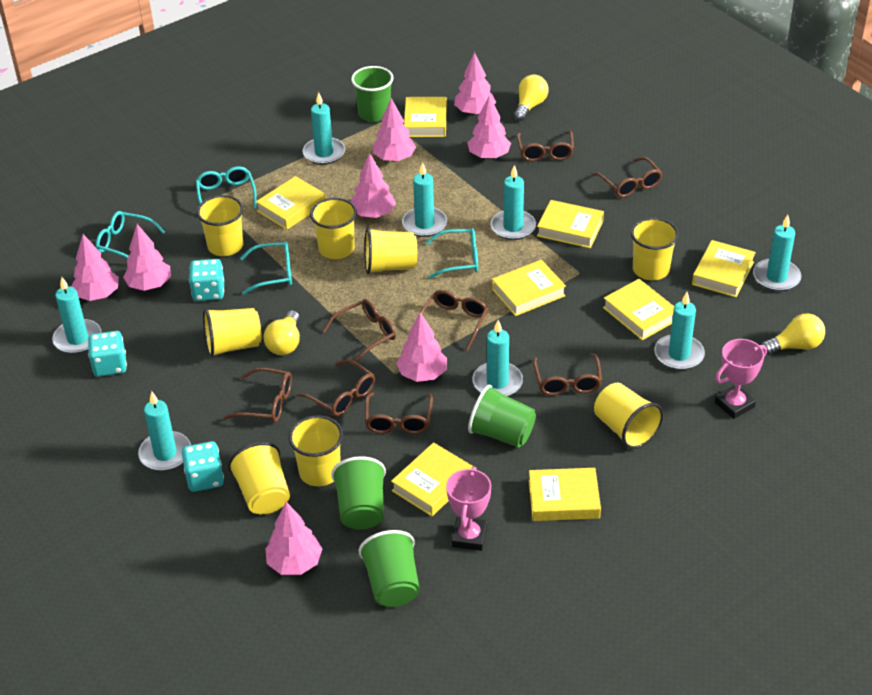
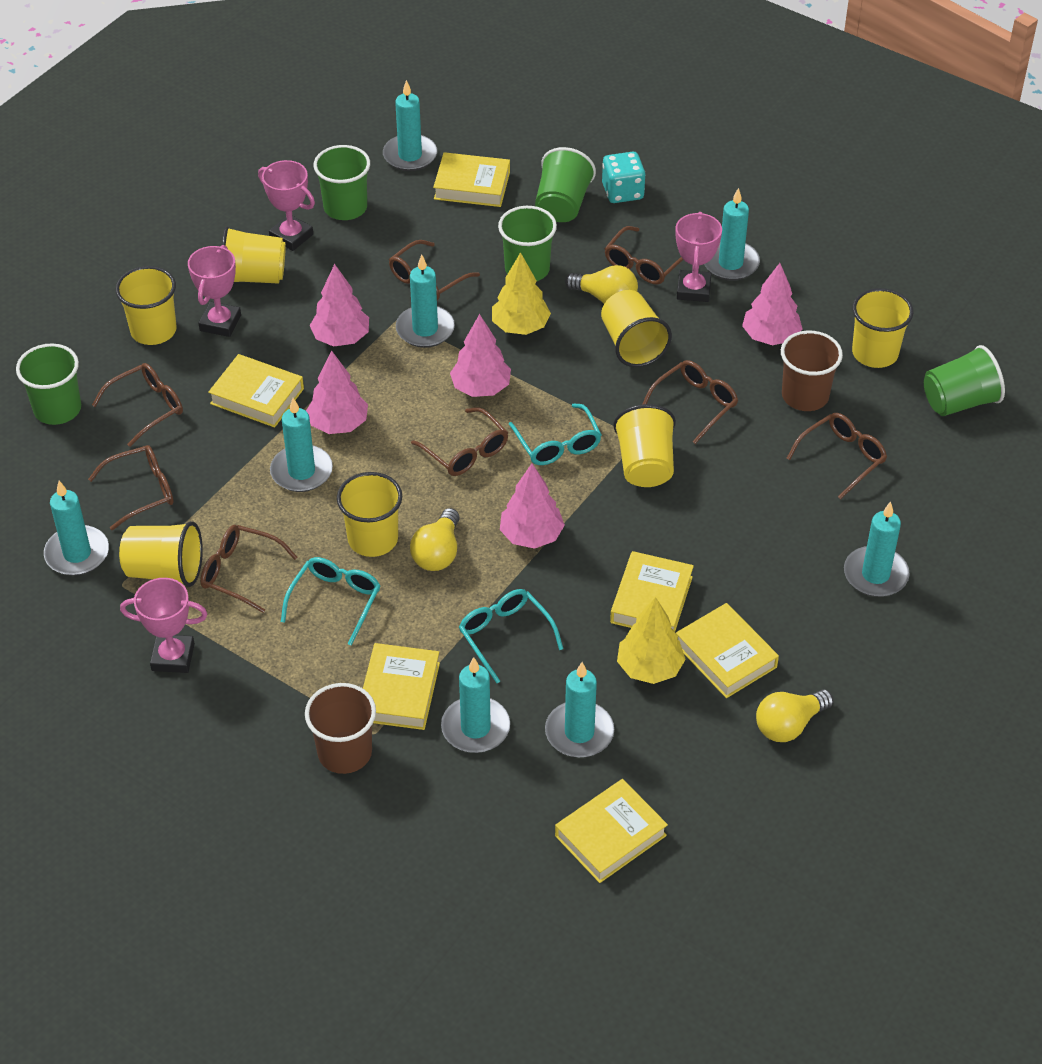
brown cup: none = 0 -> [305,683,376,774] [781,330,843,411] = 2
green cup: [331,456,386,530] [351,66,394,122] [359,530,420,607] [468,385,536,448] = 4 -> [16,343,81,425] [314,145,370,220] [498,206,557,281] [535,147,596,222] [924,345,1005,416] = 5
pink tree: [71,234,119,301] [123,224,171,291] [265,502,322,575] [351,153,396,218] [373,98,416,162] [397,312,447,382] [454,52,496,115] [467,95,511,159] = 8 -> [306,351,368,434] [310,264,369,346] [450,314,511,397] [500,464,565,549] [742,263,802,345] = 5
pink trophy: [446,467,491,551] [715,339,767,419] = 2 -> [120,578,207,673] [188,245,241,337] [258,160,315,251] [676,212,722,302] = 4
turquoise dice: [88,331,127,377] [182,441,224,492] [189,259,224,301] = 3 -> [602,152,646,203] = 1
turquoise glasses: [96,211,165,258] [196,166,257,209] [240,241,292,295] [426,228,478,279] = 4 -> [281,557,381,645] [459,589,563,683] [509,403,602,465] = 3
yellow book: [256,176,326,230] [391,442,474,516] [404,97,447,137] [492,260,566,316] [529,468,601,521] [537,200,604,248] [603,279,674,340] [692,240,756,297] = 8 -> [208,354,304,428] [363,643,440,730] [433,152,510,207] [555,779,668,883] [610,551,694,632] [676,603,779,698] = 6
yellow cup: [197,195,243,256] [203,308,262,358] [228,442,290,514] [289,415,343,486] [310,198,357,259] [365,227,417,274] [594,383,663,449] [631,218,679,280] = 8 -> [115,266,177,345] [119,521,203,587] [222,226,286,284] [337,472,402,557] [601,290,672,367] [613,404,676,487] [852,288,913,368] = 7
yellow tree: none = 0 -> [492,252,551,335] [617,597,686,684] = 2

